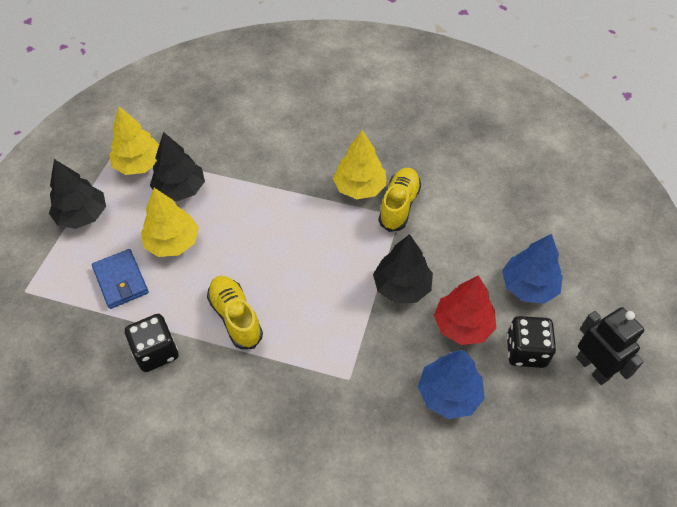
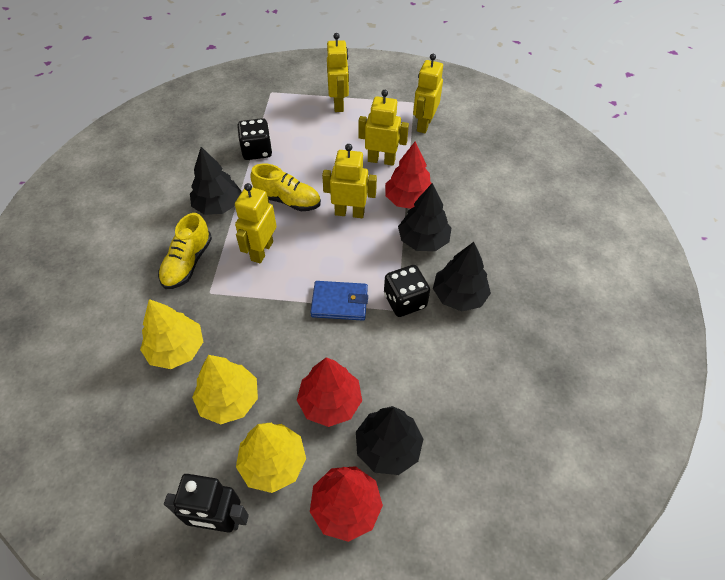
black tree: [49,159,106,229] [150,132,205,201] [373,234,433,303] = 3 -> [190,147,242,215] [356,406,423,475] [398,183,451,251] [433,242,491,311] = 4
blue tree: [418,350,485,419] [502,234,563,304] = 2 -> none = 0
red tree: [434,275,496,345] = 1 -> [297,357,362,427] [310,466,383,542] [385,141,432,209] = 3
yellow robot: none = 0 -> [235,183,276,263] [322,144,377,218] [327,33,349,112] [358,90,409,166] [413,54,443,133] = 5

